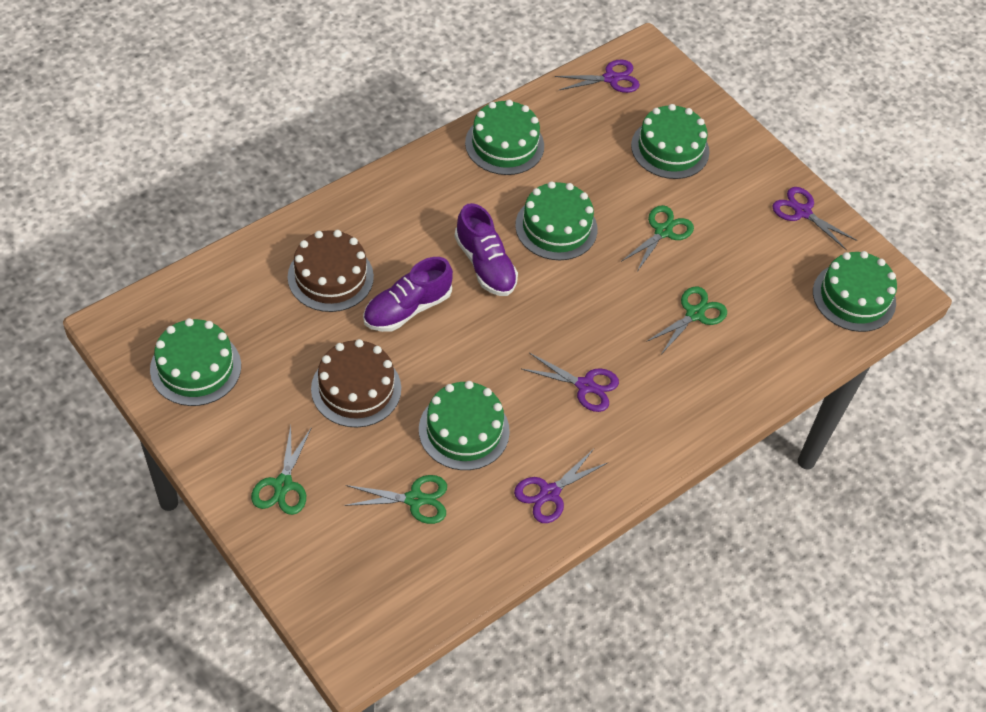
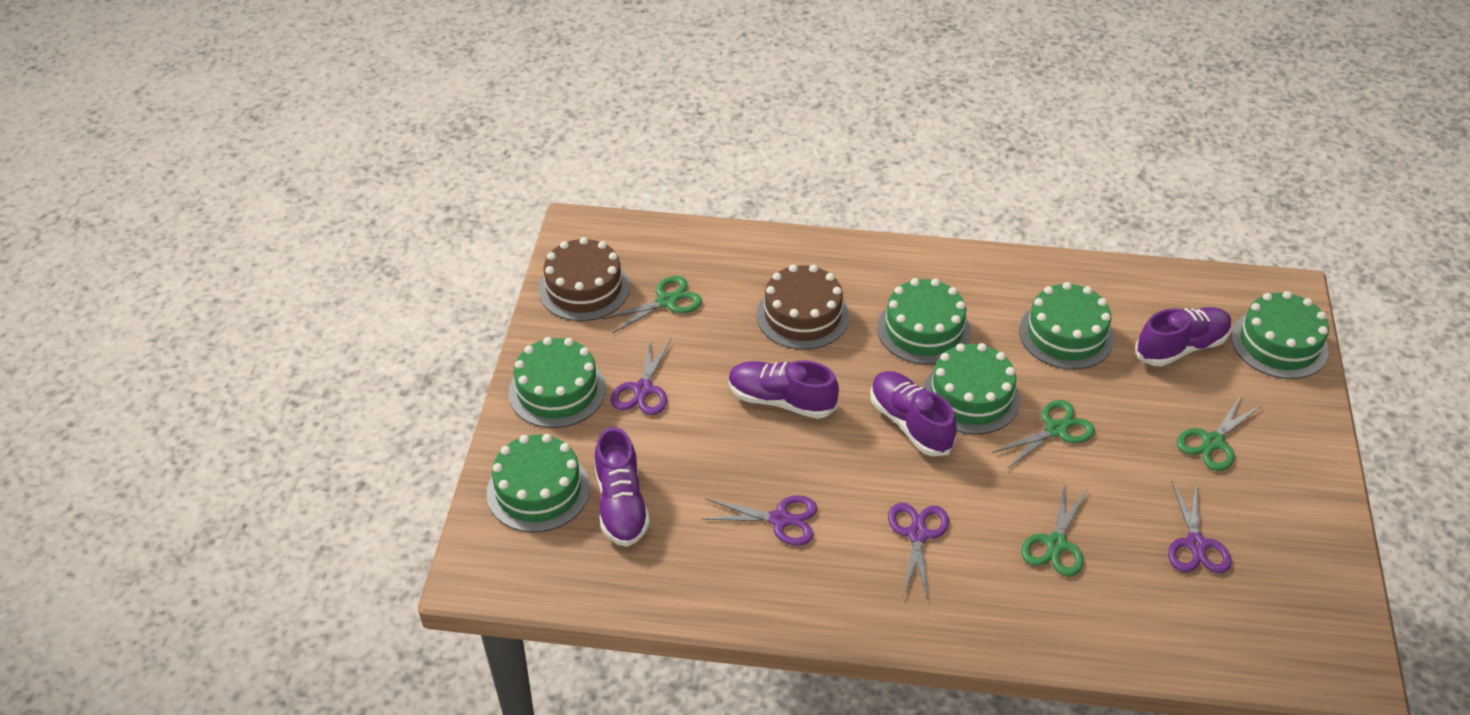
purple shoe: [363,257,453,332] [454,203,518,296] = 2 -> [594,427,650,547] [728,360,839,419] [870,371,957,456] [1135,307,1232,366] = 4

